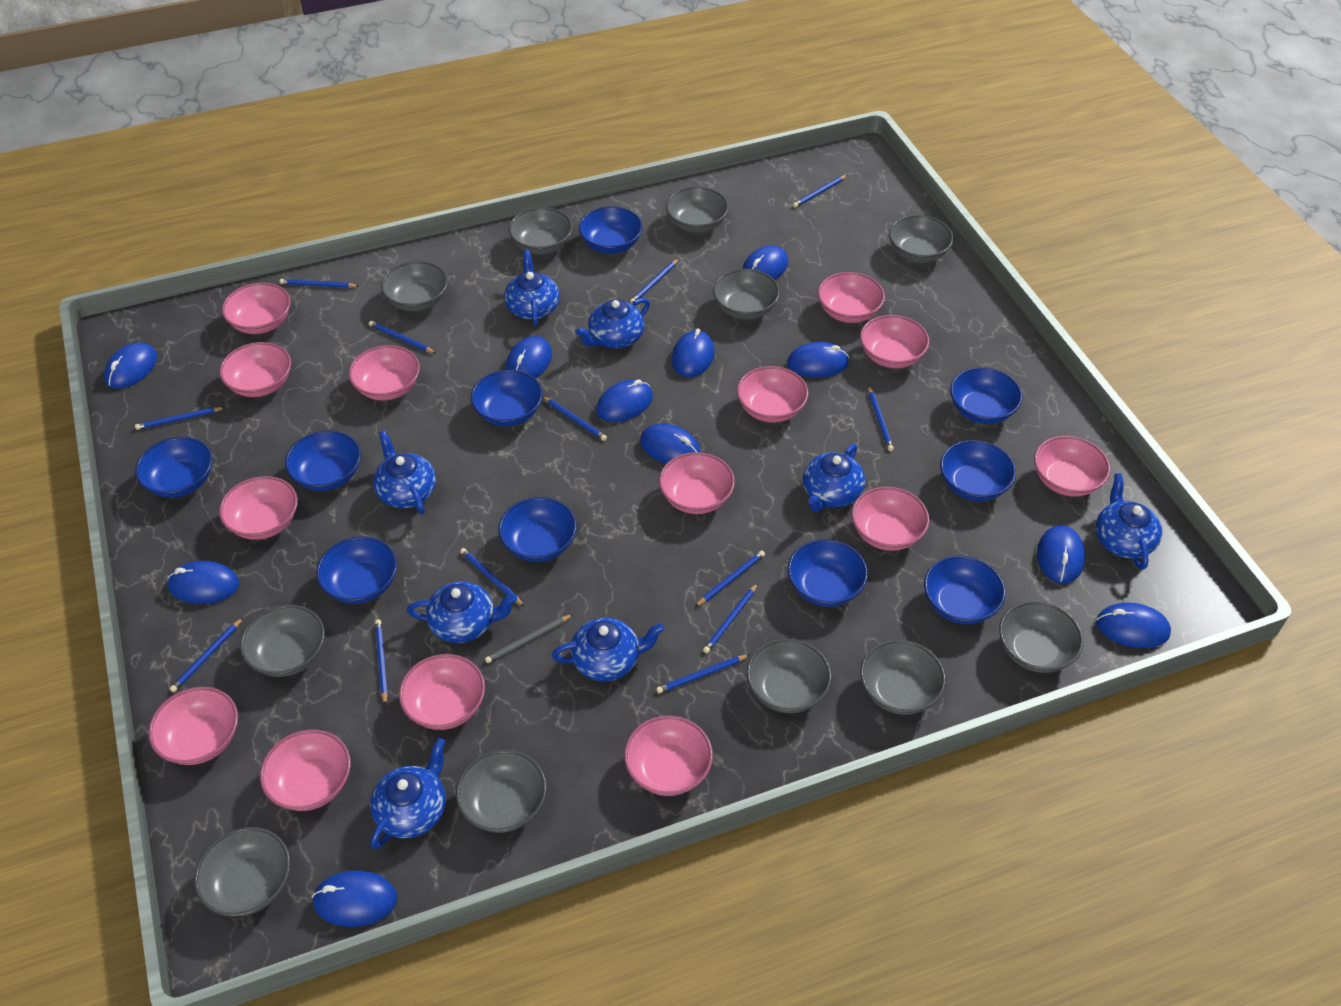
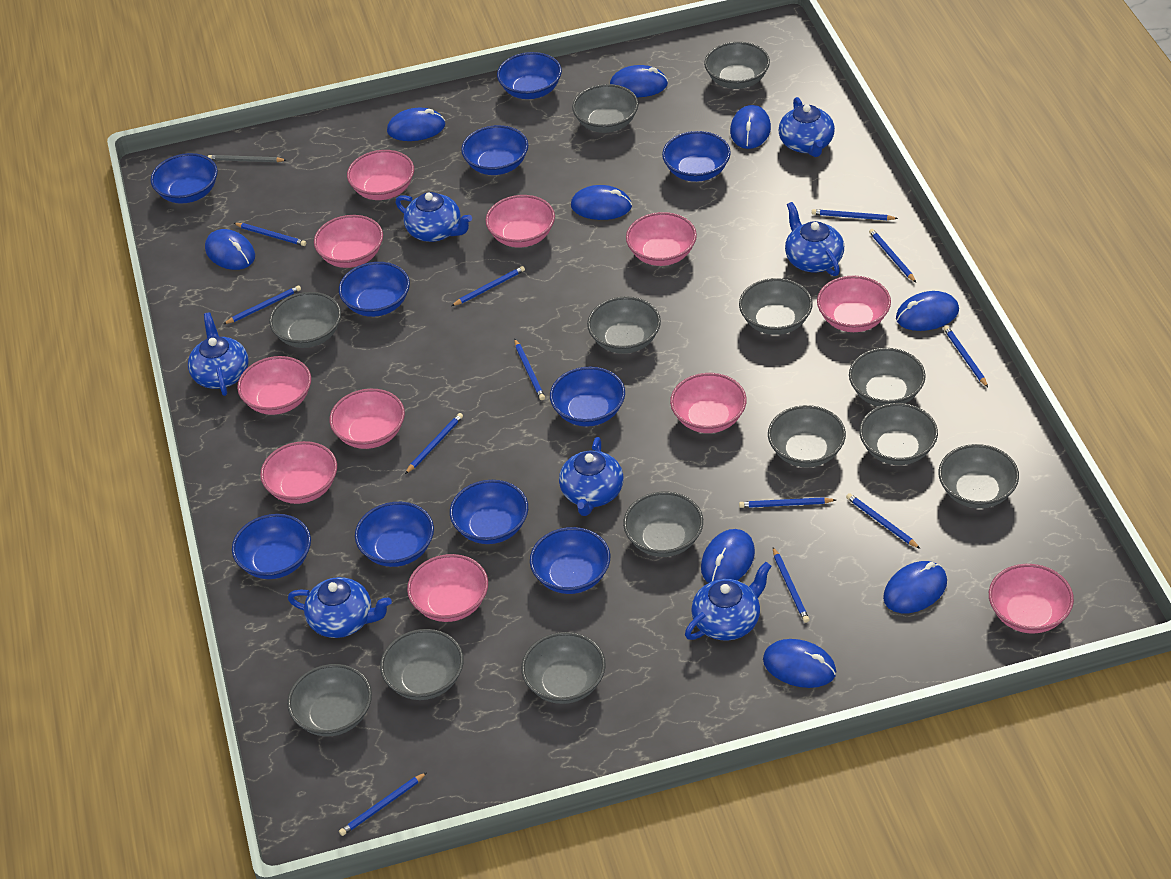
blue mouse: [104,342,157,389] [168,561,239,604] [312,870,397,927] [506,336,552,378] [596,379,653,422] [640,424,701,464] [672,329,715,377] [742,245,788,280] [787,342,849,378] [1037,525,1085,583] [1096,602,1171,648] = 11 -> [205,229,255,270] [387,108,445,141] [571,185,632,220] [610,65,668,97] [701,529,755,583] [730,105,771,149] [763,639,836,688] [883,561,947,613] [896,291,959,331] = 9
blue pencil: [135,407,226,430] [169,618,243,692] [280,279,358,288] [369,321,436,353] [375,619,388,706] [460,548,524,606] [543,396,607,441] [630,259,679,304] [656,655,749,694] [695,551,765,607] [703,583,758,653] [793,175,847,207] [868,386,894,451] = 13 -> [224,285,301,324] [234,223,306,246] [339,772,427,836] [405,413,463,474] [451,266,525,306] [515,339,545,400] [739,497,836,508] [773,547,810,623] [812,209,898,220] [846,493,920,549] [869,229,916,282] [944,326,988,387] = 12
blue teapot: [370,738,446,849] [373,430,436,514] [407,581,517,643] [504,250,560,326] [552,618,664,681] [576,298,650,349] [803,444,865,512] [1096,473,1162,570] = 8 -> [188,312,249,396] [288,577,392,638] [396,192,472,242] [559,437,624,516] [685,562,771,641] [779,97,835,157] [785,202,844,276] = 7
grey bowl: [194,827,290,917] [240,605,325,677] [381,261,448,311] [456,750,547,833] [509,207,573,255] [666,187,729,233] [713,269,780,319] [747,639,832,713] [860,640,946,715] [889,215,953,263] [999,601,1083,673] = 11 -> [269,292,341,348] [287,664,372,736] [380,629,464,700] [521,632,606,704] [572,84,639,133] [587,296,661,354] [623,492,703,557] [704,42,770,89] [739,278,813,335] [768,405,846,467] [849,348,926,407] [859,403,938,465] [939,444,1019,509] = 13
pink bowl: [148,687,238,765] [219,342,291,397] [219,476,298,540] [222,282,291,334] [260,730,351,811] [349,345,420,401] [399,654,485,730] [624,716,713,796] [659,452,735,514] [737,366,808,423] [818,272,885,323] [852,487,929,551] [860,315,929,368] [1034,436,1110,497] = 14 -> [237,356,311,415] [260,441,337,504] [314,215,383,268] [330,389,405,449] [347,150,414,200] [407,554,488,622] [485,195,555,247] [626,212,697,266] [670,373,747,433] [817,275,891,332] [989,564,1074,634] = 11

